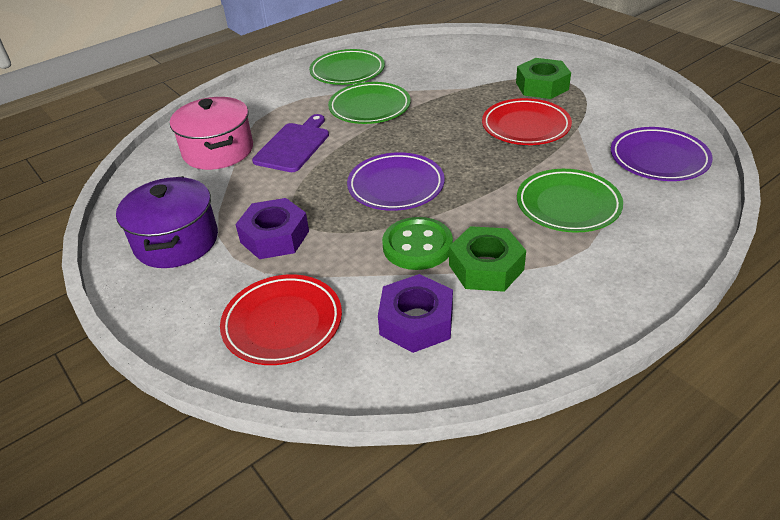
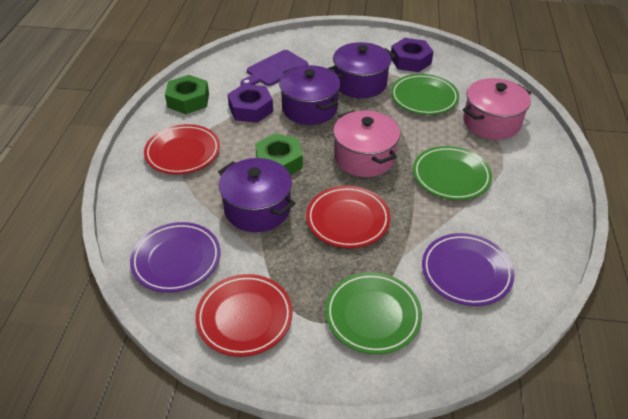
green button: [382,217,453,270] = 1 -> none = 0
pink pot: [170,97,253,170] = 1 -> [333,110,400,177] [463,78,531,140] = 2
purple pot: [116,176,218,268] = 1 -> [218,158,296,232] [279,65,340,125] [327,42,396,98] = 3
red plate: [220,275,342,365] [482,98,572,145] = 2 -> [144,124,220,174] [195,274,293,357] [306,186,390,248] = 3

